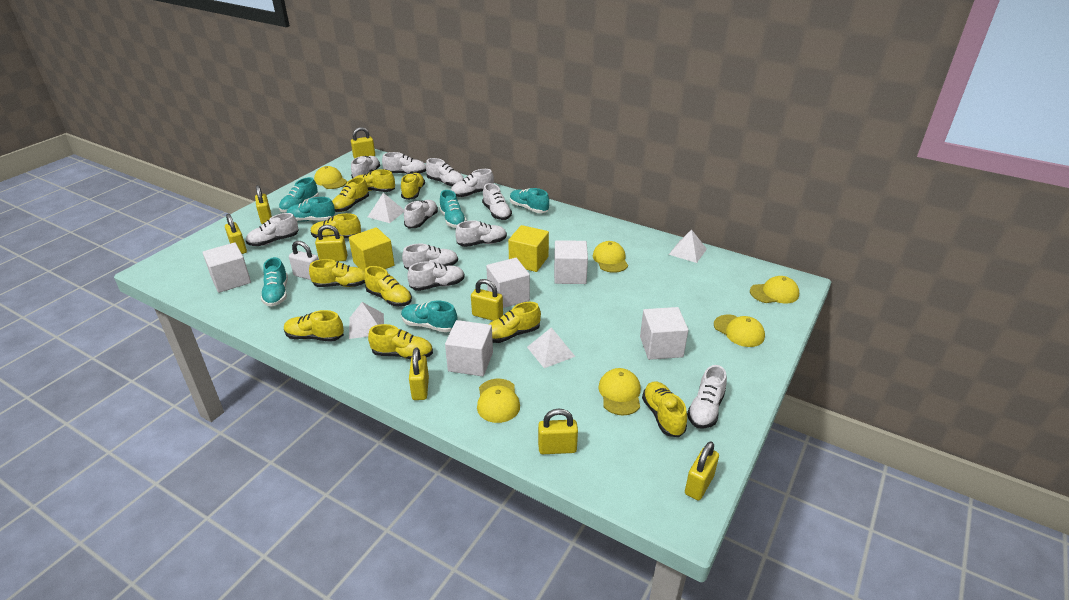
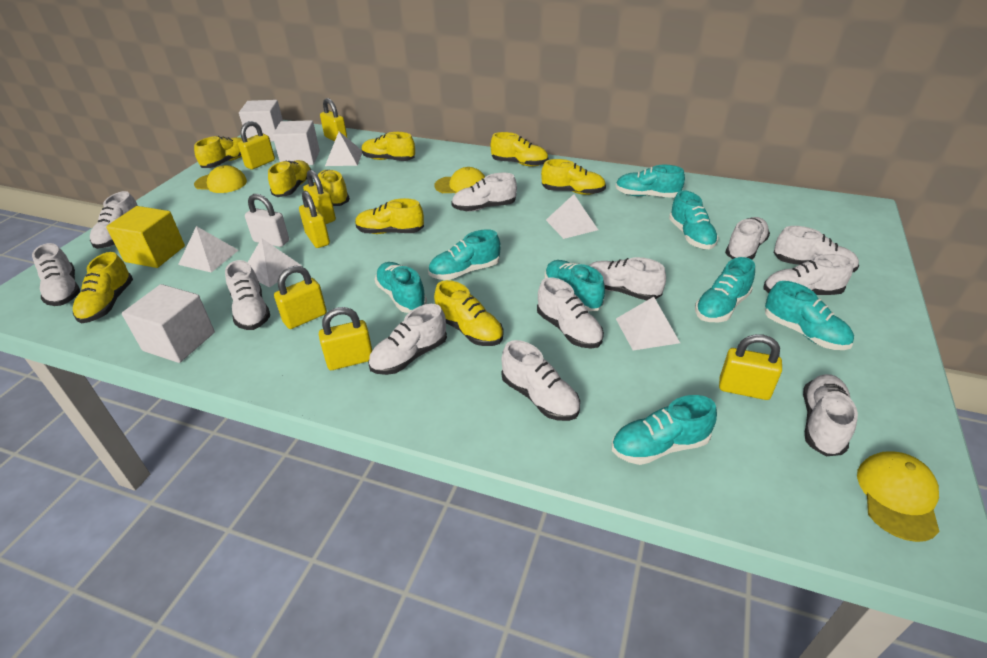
turquoise shoe: [261,257,288,306] [279,177,319,212] [287,197,335,222] [401,301,457,332] [439,190,467,228] [510,188,549,213] = 6 -> [375,262,427,313] [428,229,501,280] [545,260,605,311] [612,395,717,465] [616,165,685,198] [669,190,719,249] [695,257,755,322] [765,281,854,350] = 8
white cube: [202,242,251,293] [445,320,493,376] [486,258,530,308] [554,240,588,284] [640,307,688,360] = 5 -> [122,284,215,363] [239,100,283,142] [273,120,320,165] = 3
white pyramid: [349,302,384,339] [368,193,404,223] [527,327,576,368] [669,229,707,263] = 4 -> [178,226,238,273] [248,238,302,287] [325,131,362,166] [546,194,598,239] [616,297,680,351] = 5
white shoe: [246,213,298,246] [351,156,380,179] [382,152,426,174] [402,244,458,270] [404,200,438,228] [407,261,465,291] [426,158,464,186] [451,169,494,197] [455,220,507,247] [482,183,512,220] [687,365,727,429] = 11 -> [32,243,80,306] [90,191,138,249] [225,260,270,330] [368,304,447,375] [451,173,517,211] [501,340,580,421] [537,277,604,348] [589,257,666,300] [725,217,770,260] [764,254,853,295] [773,226,859,273] [803,374,858,456] = 12
yellow cap: [314,166,347,189] [477,379,520,423] [593,241,628,273] [599,368,641,415] [714,314,765,347] [750,276,799,303] = 6 -> [194,165,247,193] [434,167,485,193] [857,451,940,542] = 3
yellow cube: [349,227,394,271] [508,225,549,272] = 2 -> [106,206,185,268] = 1
yellow padlock: [225,214,247,254] [255,185,272,224] [315,225,348,262] [351,127,375,159] [409,348,429,400] [471,279,503,321] [538,409,578,454] [685,441,719,501] = 8 -> [238,121,275,170] [274,266,327,329] [299,191,330,248] [303,170,336,224] [319,307,372,370] [320,98,347,142] [719,334,782,400] = 7
yellow shoe: [284,310,344,342] [309,259,365,287] [311,213,361,238] [332,177,369,212] [354,169,395,192] [364,266,412,306] [368,324,433,360] [401,173,425,200] [489,302,541,343] [642,382,687,437] = 10 -> [73,252,133,323] [194,136,242,168] [268,160,311,197] [318,170,350,206] [355,198,424,234] [362,132,415,161] [434,280,503,346] [491,132,548,166] [541,159,606,195] = 9

